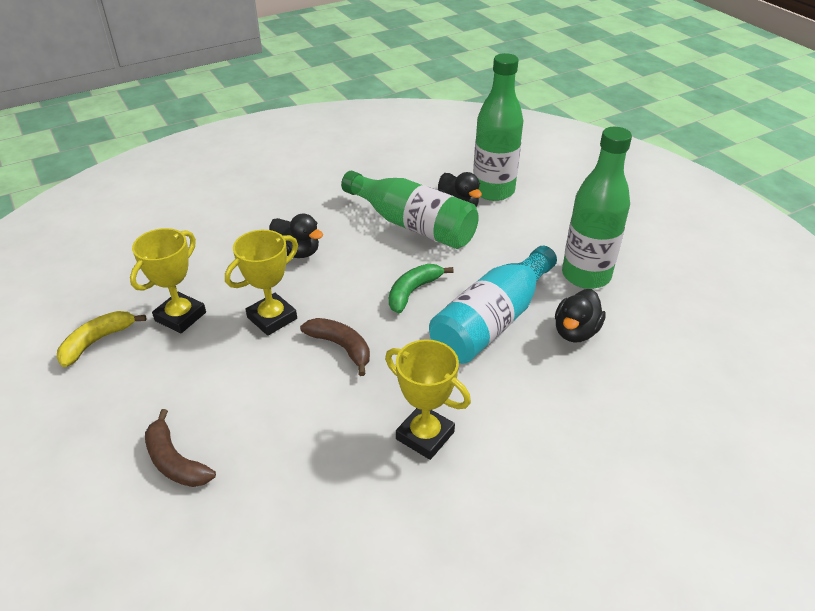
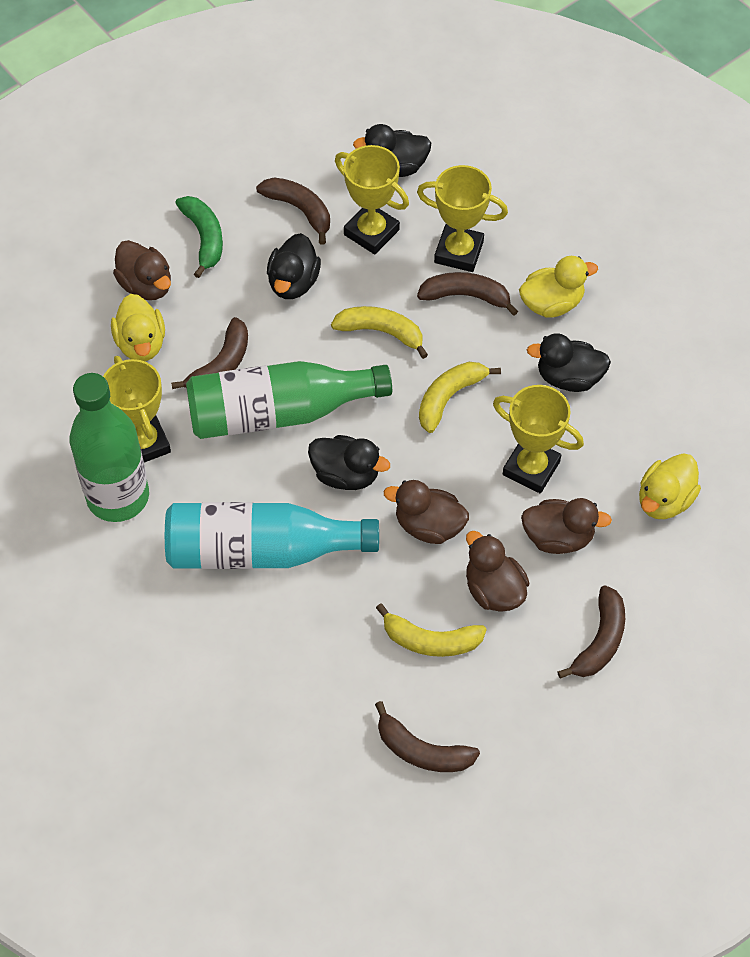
black duck: [269,214,323,258] [438,172,482,207] [555,289,606,343] = 3 -> [267,233,321,299] [308,435,390,490] [353,124,431,177] [527,333,611,392] = 4
brown banana: [145,409,216,487] [300,318,370,376] = 2 -> [171,317,248,389] [256,178,330,245] [375,701,480,772] [417,272,518,316] [557,585,625,679] = 5
brown duck: none = 0 -> [113,240,171,300] [384,480,469,544] [466,531,529,612] [521,498,612,554] = 4
green bottle: [341,171,479,249] [473,53,523,201] [562,127,632,289] = 3 -> [69,373,149,522] [186,361,392,439] = 2
yellow banana: [57,311,146,367] = 1 -> [331,306,428,359] [376,603,487,657] [419,362,501,433] = 3
yellow duck: none = 0 -> [111,294,165,361] [519,256,598,318] [639,453,701,519] = 3
yellow trophy: [130,228,206,333] [225,230,298,336] [385,339,471,460] = 3 -> [103,356,171,462] [335,145,409,254] [417,165,508,272] [493,385,584,493] = 4

